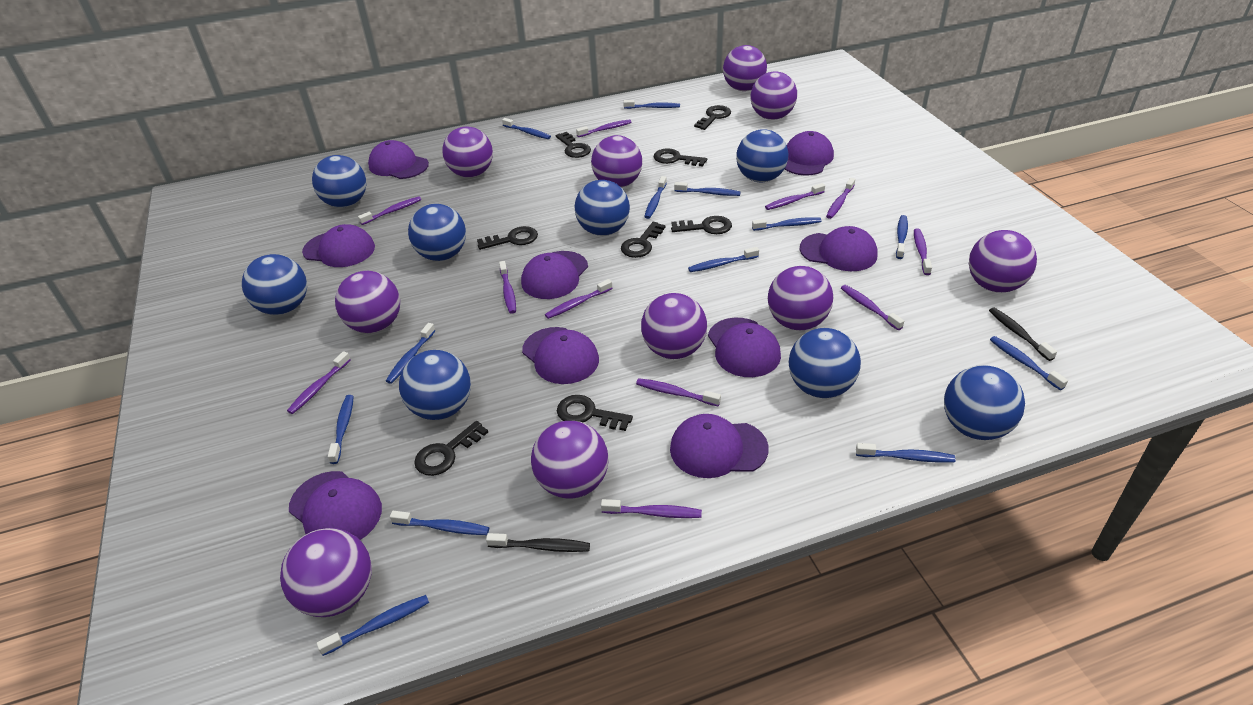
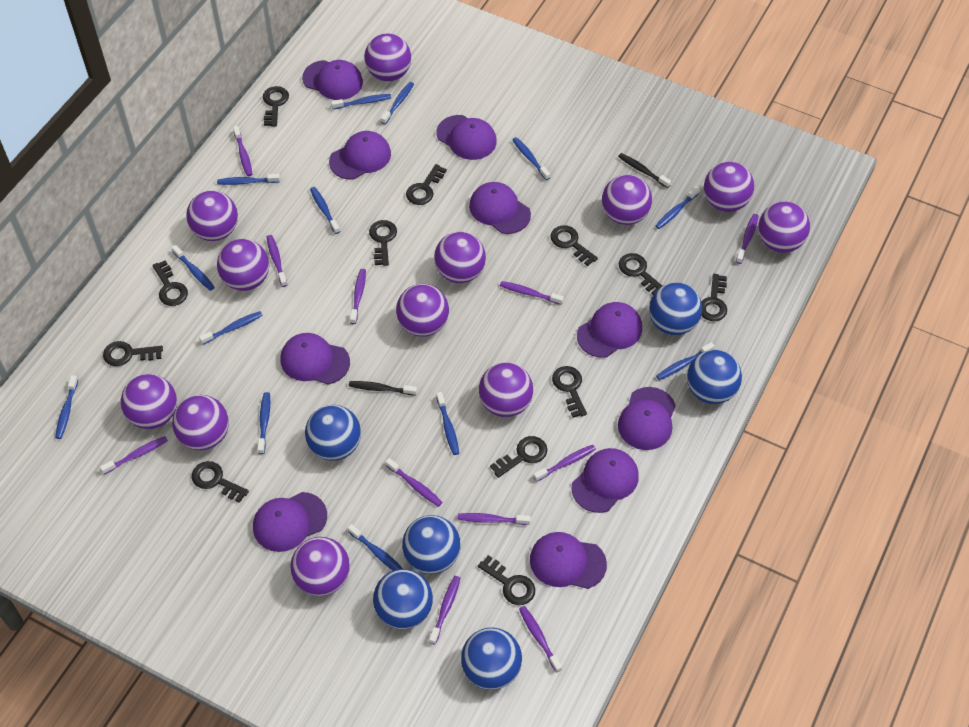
black key: [414,421,488,476] [477,226,538,250] [555,132,591,158] [557,395,633,431] [621,222,665,258] [654,148,707,166] [671,216,732,234] [694,105,731,130] = 8 -> [103,341,163,366] [152,260,188,306] [192,461,249,503] [263,86,289,127] [369,220,397,266] [406,164,447,205] [478,555,535,605] [490,436,547,478] [550,225,598,266] [552,366,587,418] [619,253,662,295] [701,274,727,321] = 12
blue ball: [242,254,307,315] [312,155,366,208] [399,350,471,420] [408,204,466,261] [574,180,630,236] [736,129,788,182] [788,328,861,398] [944,365,1025,440] = 8 -> [305,405,361,461] [373,569,433,629] [402,515,461,574] [461,628,522,690] [649,282,702,335] [687,350,742,404] = 6
purple ball: [280,528,372,617] [335,271,400,333] [442,127,493,178] [531,421,609,499] [591,135,642,187] [641,293,707,359] [723,45,767,91] [750,71,797,120] [768,266,833,330] [969,230,1037,292] = 10 -> [121,374,177,429] [172,395,229,450] [186,190,238,241] [217,239,269,291] [290,537,350,596] [364,33,411,81] [396,284,449,337] [434,232,486,283] [479,363,533,417] [602,175,652,225] [704,162,754,212] [758,202,810,253] = 12
purple cap: [289,471,382,540] [302,224,375,267] [368,140,429,179] [521,251,588,299] [522,327,599,384] [670,414,769,478] [708,318,781,377] [785,131,834,176] [799,226,877,271] = 9 -> [253,492,327,552] [281,333,350,384] [302,60,363,100] [329,131,391,180] [437,115,497,160] [469,182,531,234] [530,532,607,589] [571,448,639,513] [577,302,642,358] [618,387,676,450] = 10

